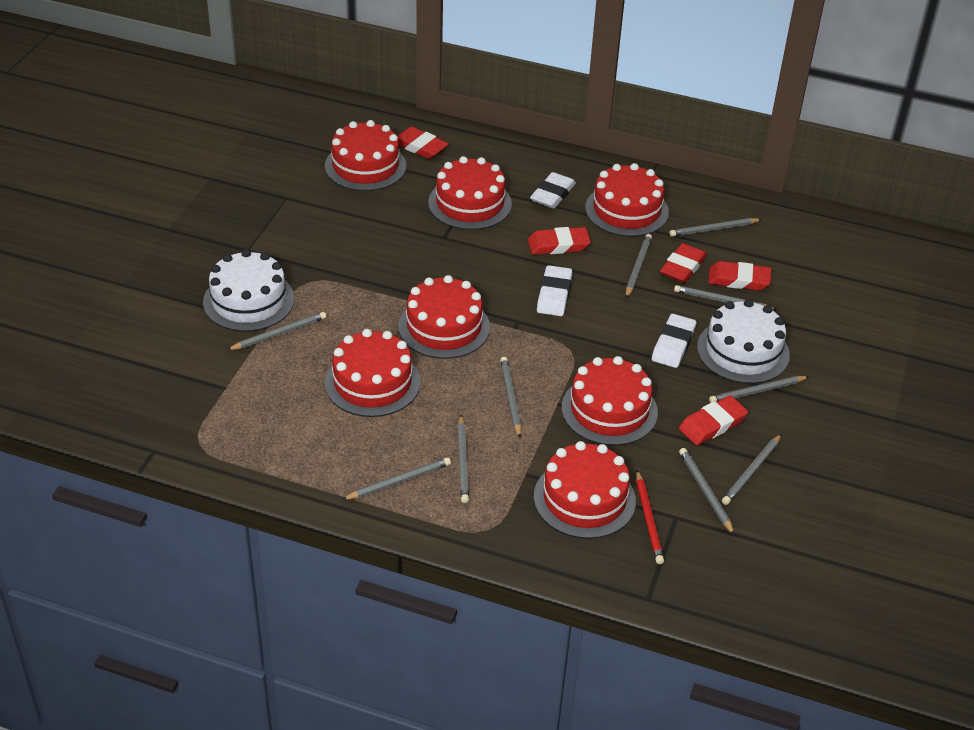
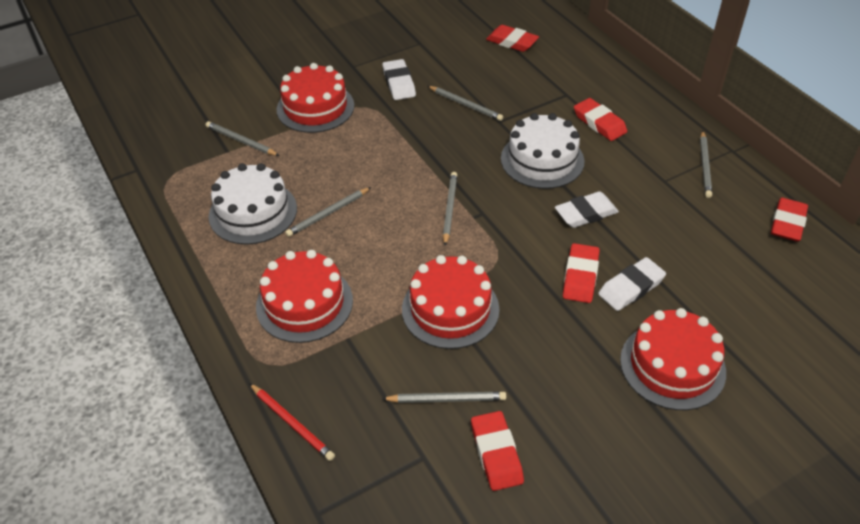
grey pencil: [227,312,326,350] [342,457,451,500] [458,415,469,503] [500,357,521,438] [626,234,652,298] [669,218,762,237] [674,285,777,311] [679,448,735,535] [709,376,809,403] [722,434,781,505] = 10 -> [206,121,279,156] [285,187,371,237] [382,392,506,403] [428,86,503,121] [443,172,457,246] [700,131,712,198] = 6
red cake: [325,120,406,191] [325,329,420,417] [398,275,490,359] [428,156,512,230] [534,441,636,539] [562,356,658,446] [585,163,669,237] = 7 -> [256,250,353,343] [277,63,354,133] [402,255,499,349] [620,308,726,410] = 4

